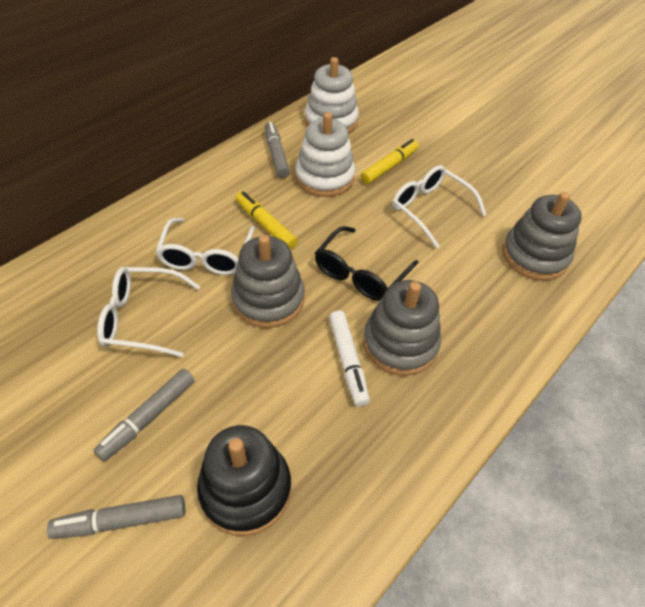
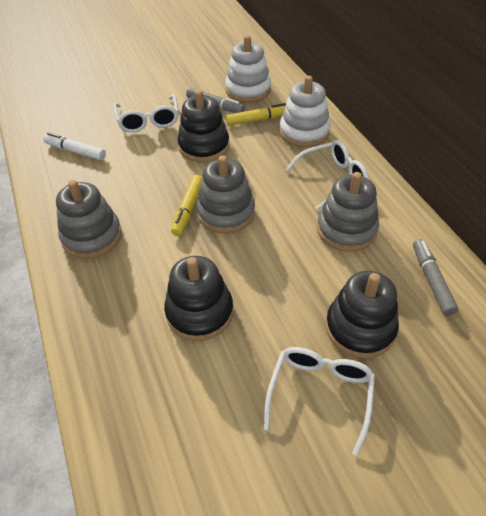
black glasses: [315,226,418,301] = 1 -> none = 0
black stacking toy: [197,425,291,536] = 1 -> [164,256,233,341] [178,90,229,163] [326,271,399,358] = 3
grey marker: [47,495,185,539] [94,369,195,461] [265,122,290,178] = 3 -> [186,88,245,113] [413,239,458,316] = 2

